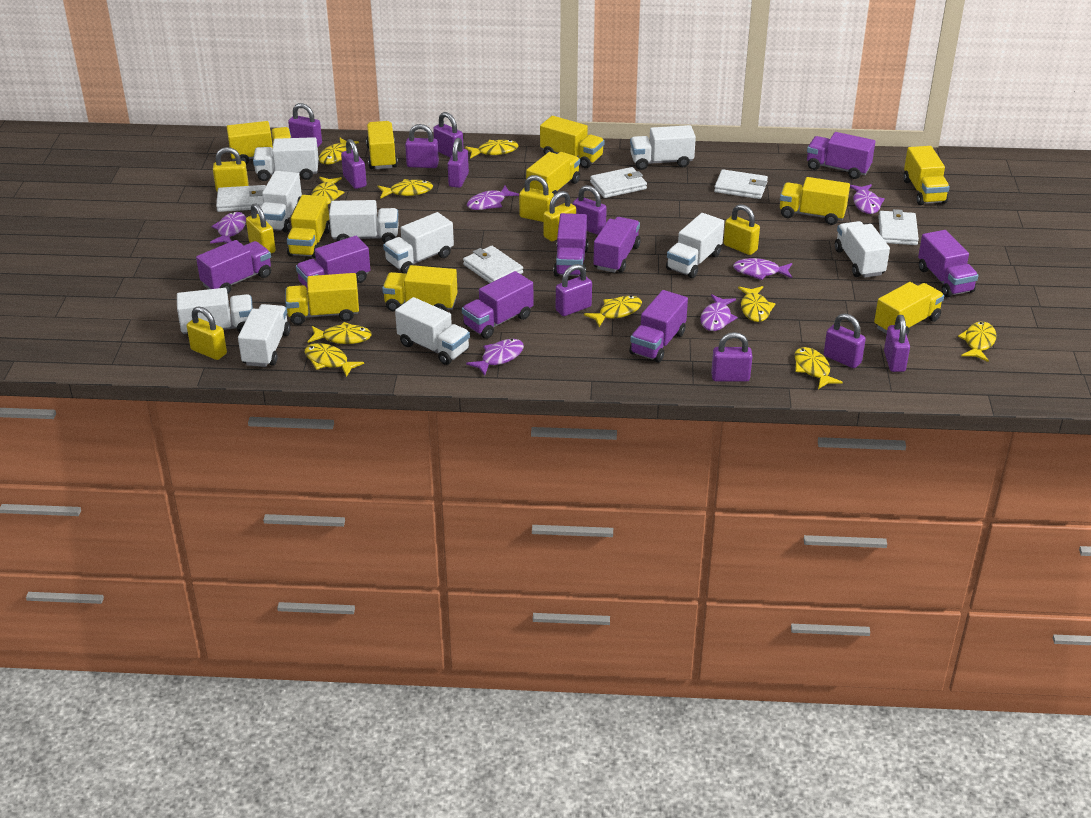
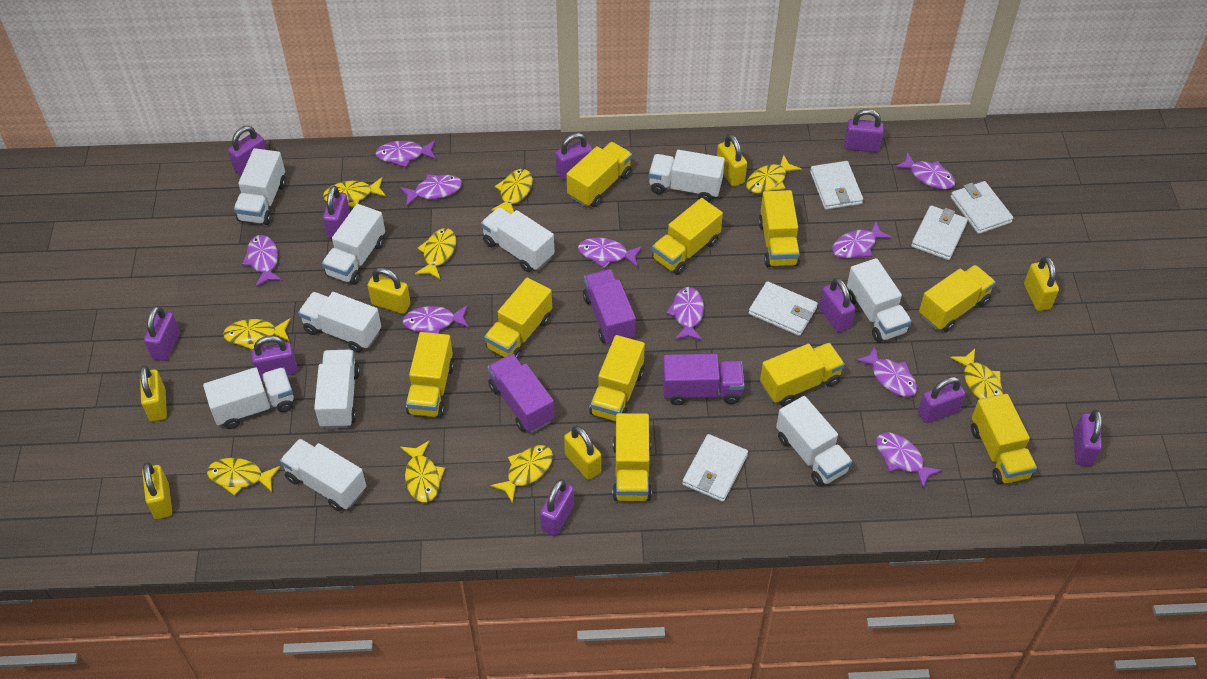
purple fish: [210,212,246,243] [466,339,524,376] [467,185,519,210] [700,294,738,331] [733,258,792,280] [850,184,885,214] = 6 -> [242,235,283,287] [375,140,436,167] [400,174,462,206] [402,305,469,334] [578,237,643,269] [666,287,704,341] [832,222,892,258] [855,346,917,397] [876,432,942,488] [894,152,955,190] = 10
purple truck: [196,240,271,294] [296,236,370,288] [462,271,533,339] [553,213,588,277] [593,217,640,273] [629,290,688,363] [807,132,875,179] [918,230,978,297] = 8 -> [488,354,555,433] [583,269,636,345] [662,354,744,405] = 3
yellow fish: [305,343,364,377] [308,322,372,344] [312,177,344,204] [319,137,359,165] [378,179,433,199] [465,140,519,159] [584,296,642,327] [738,286,775,322] [794,347,843,389] [958,322,996,362] = 10 -> [207,458,280,496] [223,318,291,349] [323,177,386,207] [400,441,445,503] [415,228,456,280] [490,445,553,503] [491,169,533,214] [746,155,801,193] [950,349,1003,399] = 9

